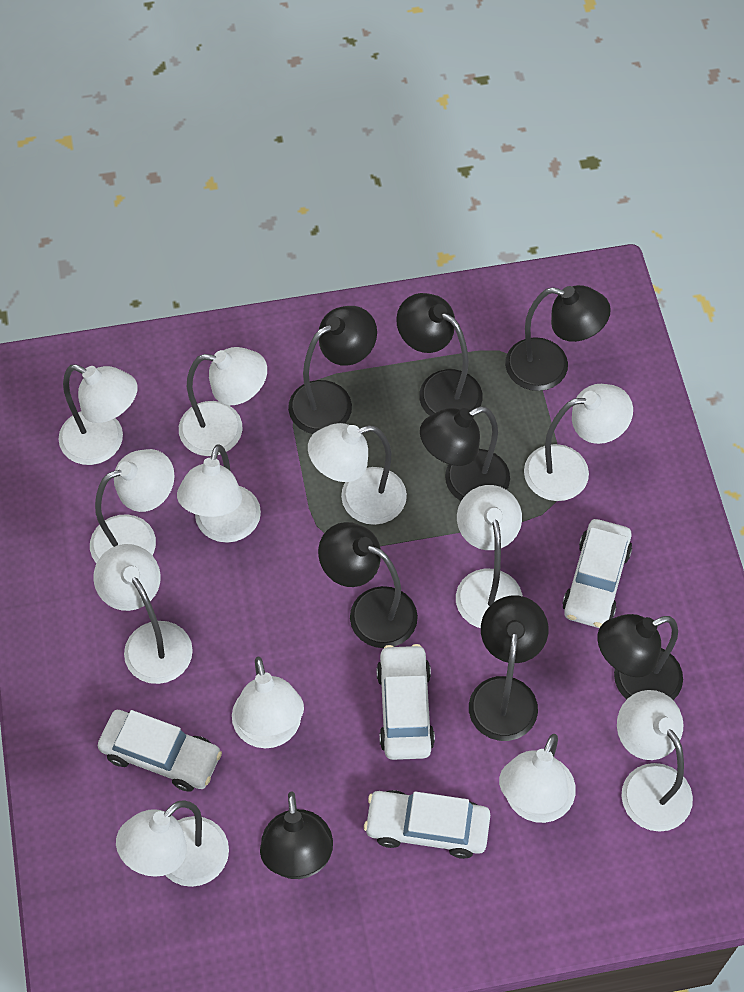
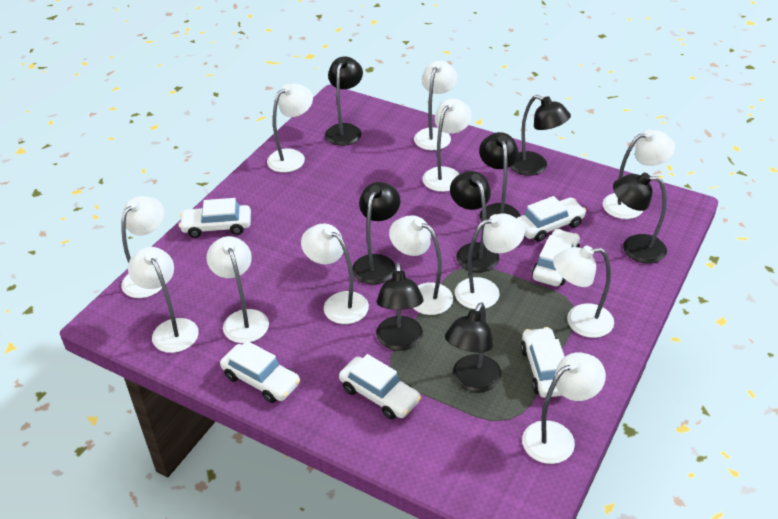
white car: [98,710,222,792] [364,790,490,859] [376,644,435,760] [562,519,632,628] = 4 -> [179,198,251,238] [220,341,300,403] [339,354,421,419] [517,196,586,242] [521,327,565,398] [532,229,580,286] = 6

